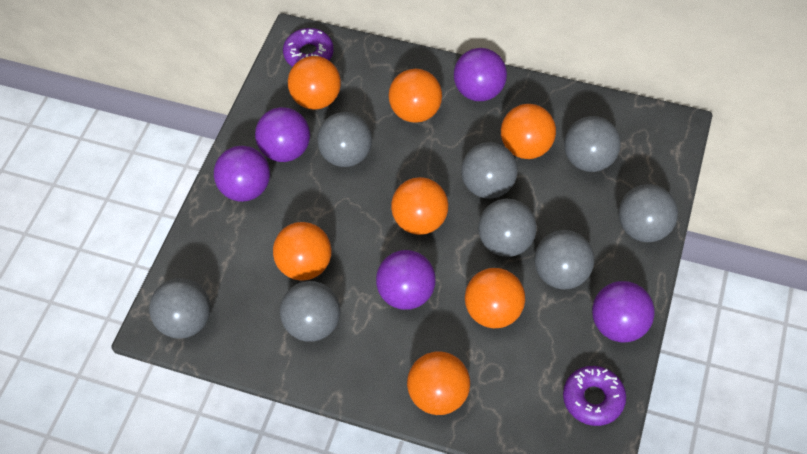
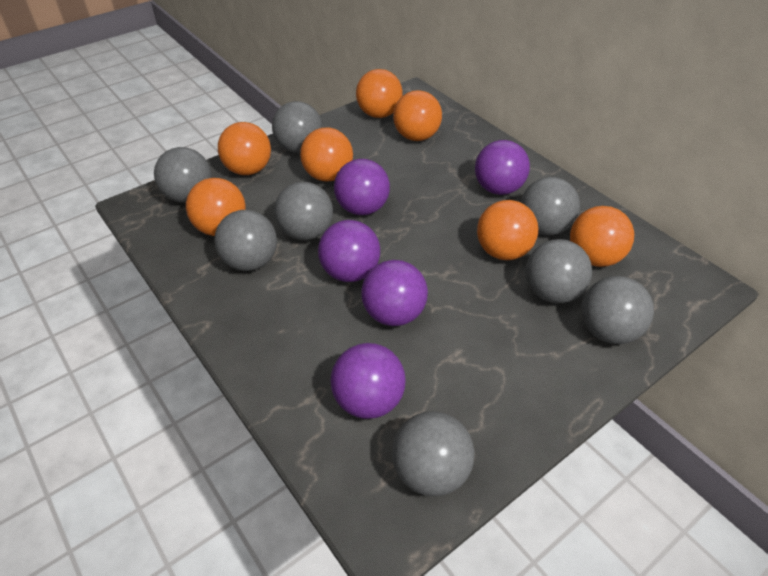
purple donut: [283,28,334,67] [563,366,626,426] = 2 -> none = 0

